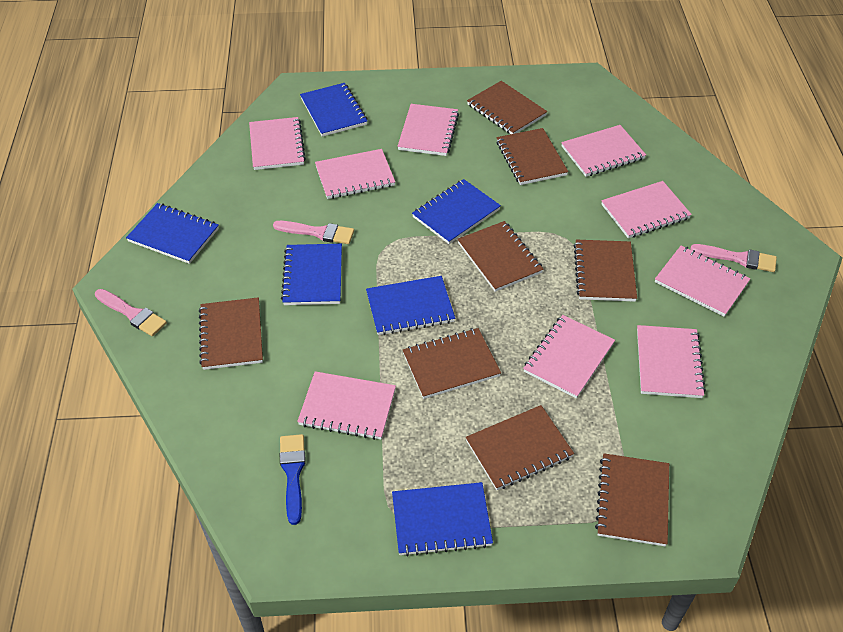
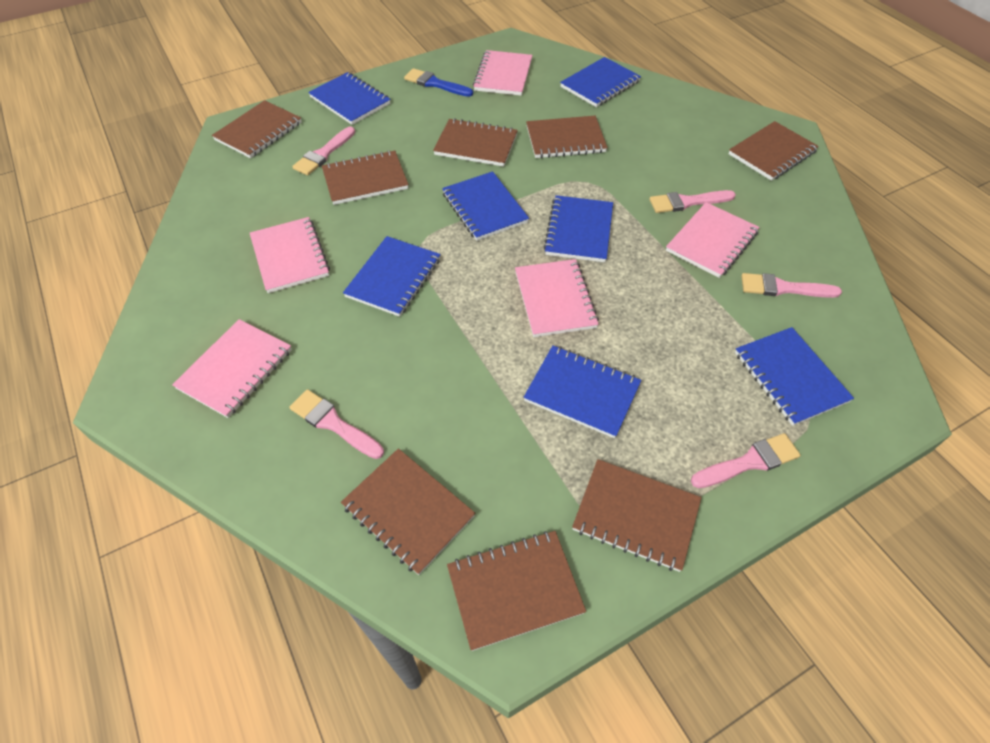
blue notebook: [126,203,219,264] [281,244,342,305] [300,83,368,137] [366,276,455,335] [392,482,493,557] [412,179,501,244] = 6 -> [308,72,391,125] [343,236,441,317] [442,171,529,241] [524,345,641,438] [543,195,613,262] [560,57,641,107] [735,327,854,426] = 7
pink brush: [95,289,167,336] [273,221,354,244] [690,244,777,272] = 3 -> [289,389,384,459] [292,126,355,176] [649,190,736,213] [691,433,801,488] [741,273,842,298] = 5
pink notebook: [249,117,306,170] [297,371,396,440] [315,149,395,199] [397,104,459,156] [523,315,615,399] [561,125,646,177] [601,181,692,238] [637,325,706,398] [655,246,750,317] = 9 -> [172,319,292,418] [250,217,330,293] [473,50,532,96] [515,259,599,337] [666,202,760,278] = 5

